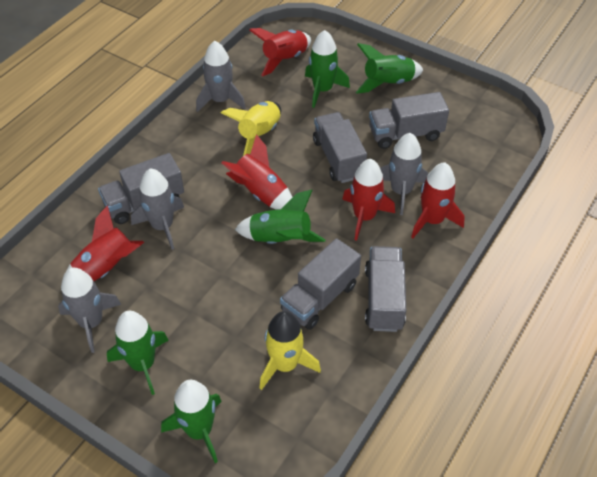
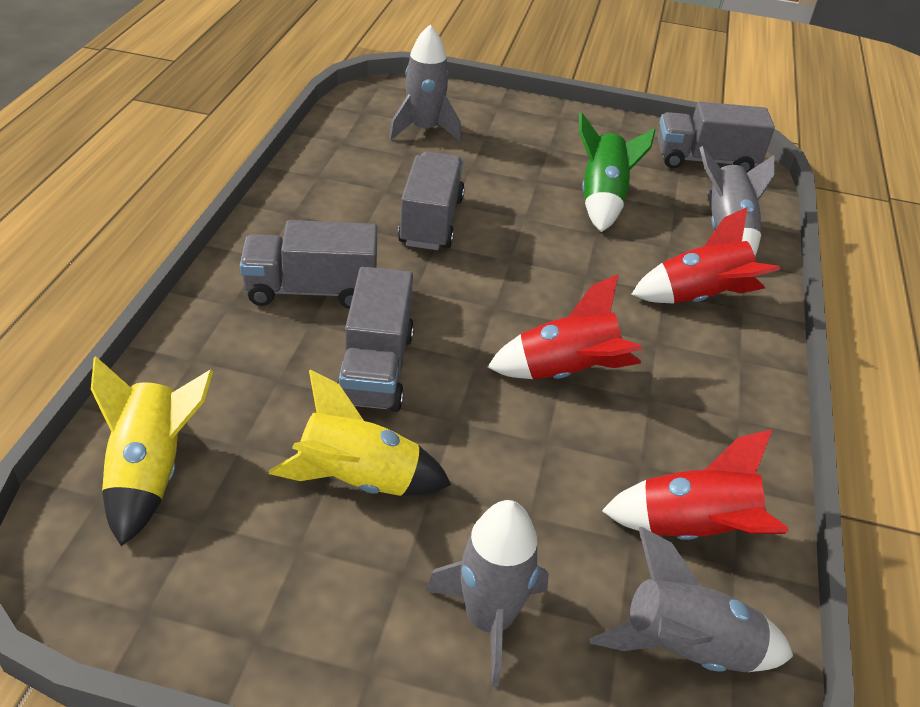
green rocket: [107,311,168,395] [161,380,222,463] [235,190,325,244] [305,30,350,108] [356,43,423,94] = 5 -> [579,112,656,232] = 1
grey truck: [98,153,184,224] [280,238,361,330] [313,112,367,183] [365,246,406,332] [369,92,449,149] = 5 -> [240,220,378,309] [337,267,414,412] [398,152,465,250] [658,102,775,173] = 4
red rocket: [66,205,144,281] [221,134,292,210] [249,28,311,77] [342,159,395,241] [411,162,465,238] = 5 -> [487,274,642,379] [602,429,788,540] [632,207,780,304] = 3

